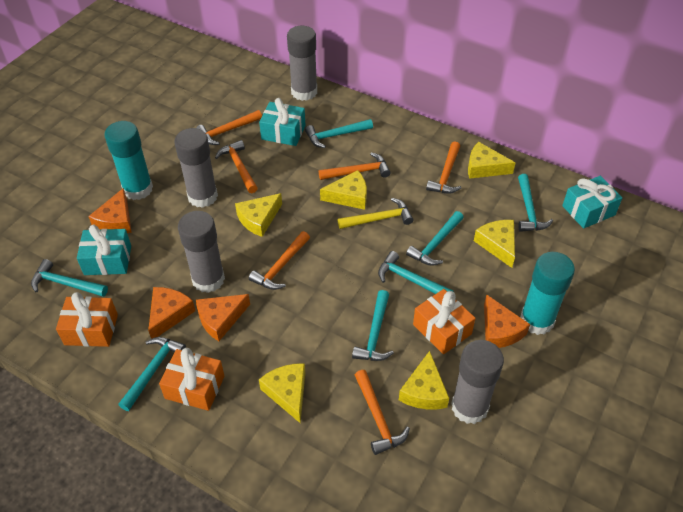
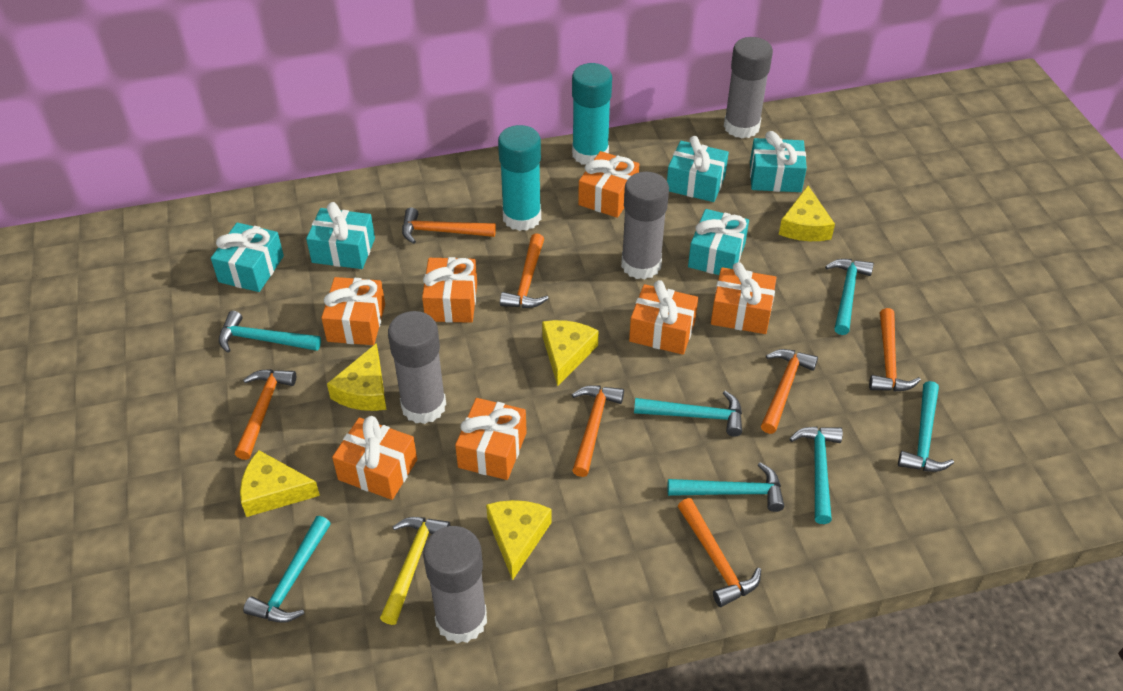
orange cheese: [88,188,132,233] [148,287,195,339] [196,294,250,341] [484,294,530,348] = 4 -> none = 0
orange gift: [56,292,118,347] [159,348,224,411] [413,289,476,354] = 3 -> [321,277,385,345] [332,416,417,500] [422,257,477,323] [455,398,527,480] [578,151,639,218] [629,280,698,355] [711,262,777,334] = 7
orange hammer: [196,110,262,145] [215,140,258,193] [249,231,310,290] [319,152,391,180] [355,370,410,455] [426,141,461,194] = 6 -> [235,369,296,460] [402,208,496,244] [500,233,549,308] [572,385,624,477] [678,498,761,607] [761,349,818,434] [869,308,921,391] = 7
turquoise gift: [77,224,131,275] [259,98,306,146] [562,176,622,229] = 3 -> [211,223,284,292] [306,202,375,269] [667,136,729,202] [688,209,749,275] [750,131,807,192] = 5
yellow cheese: [235,193,282,237] [259,363,305,423] [320,170,367,210] [399,351,449,410] [468,142,515,179] [474,220,515,268] = 6 -> [240,450,320,517] [327,343,387,411] [486,500,552,580] [542,320,599,386] [779,186,835,241] = 5

